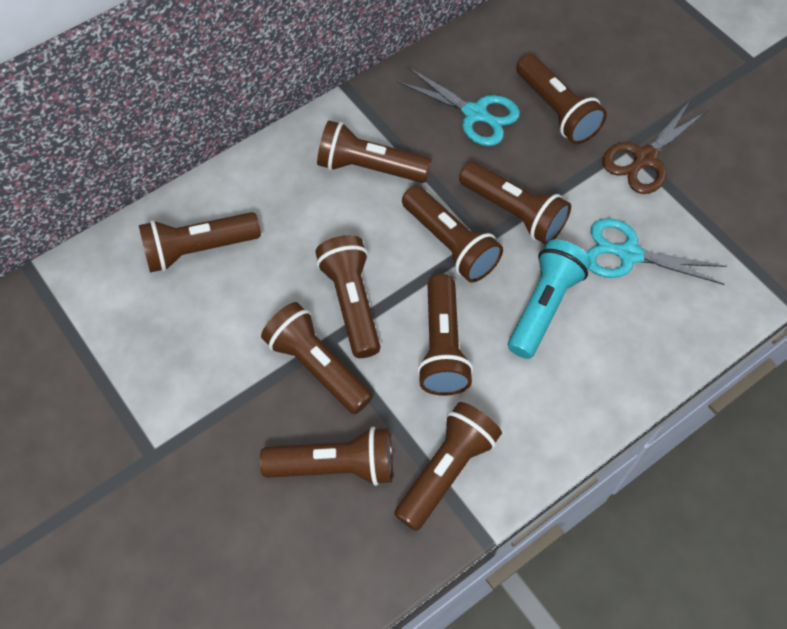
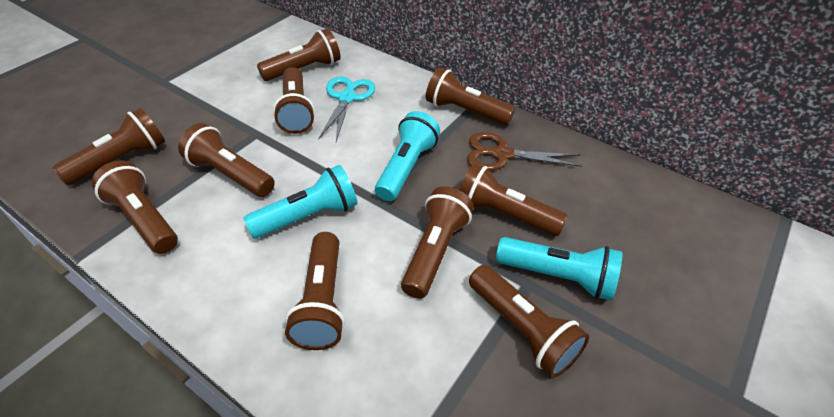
turquoise flashlight: [508,239,592,359] = 1 -> [244,165,358,239] [375,111,440,201] [496,237,622,301] = 3
turquoise scissors: [397,67,520,146] [586,218,727,285] = 2 -> [318,76,375,142] = 1

